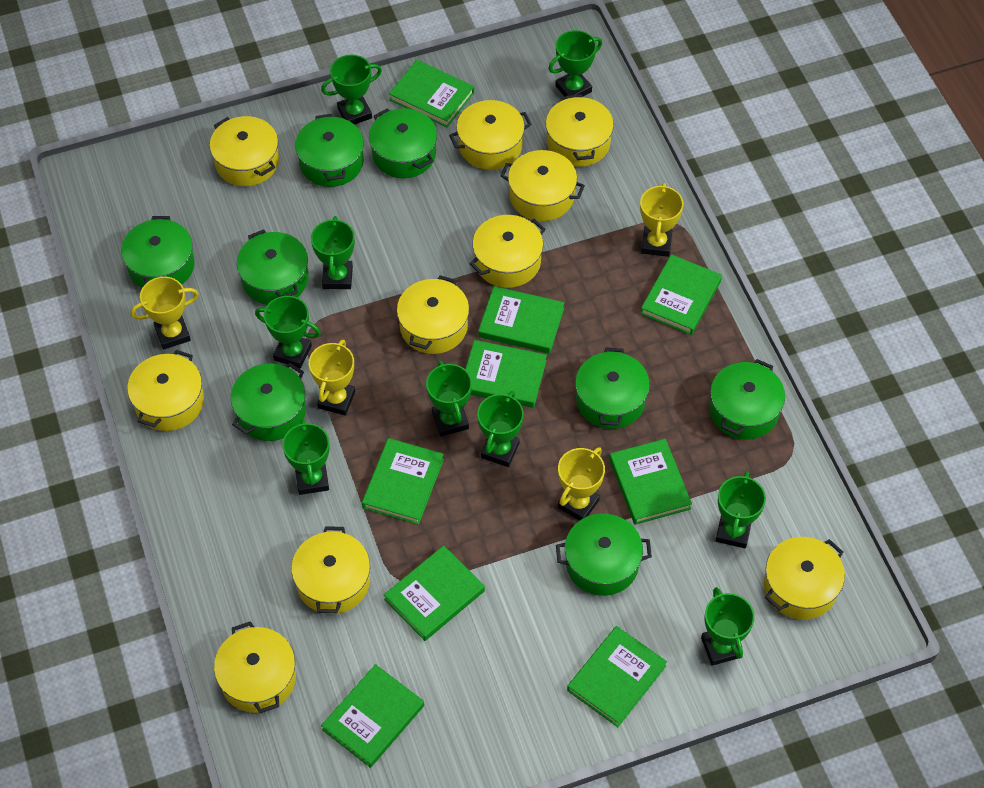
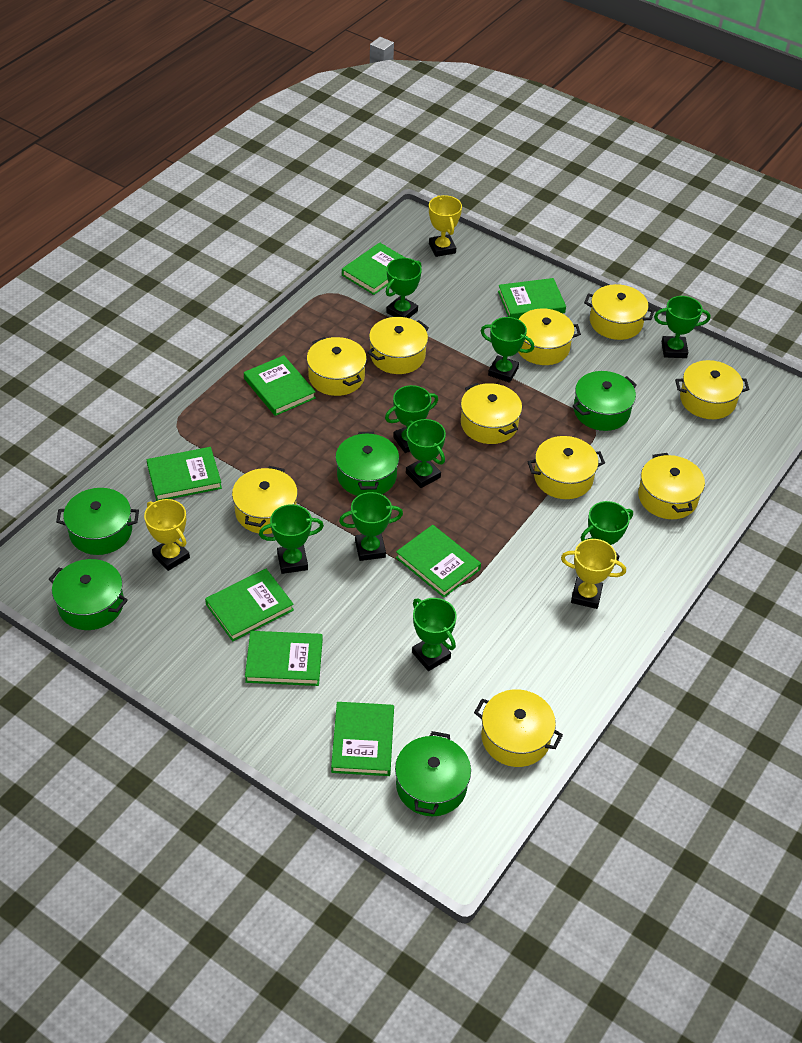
green book: [321,664,424,768] [362,438,444,525] [384,545,485,641] [389,60,474,127] [465,340,547,408] [478,286,564,354] [567,626,667,727] [609,439,692,525] [640,254,722,335] = 9 -> [147,447,222,501] [205,569,294,641] [244,355,316,416] [245,631,323,686] [331,702,394,776] [342,243,405,295] [396,525,481,598] [498,278,566,319] = 8
green pot: [121,216,195,288] [231,363,306,441] [236,229,309,305] [295,114,364,187] [369,108,437,178] [556,514,652,596] [575,347,650,429] [709,359,785,439] = 8 -> [48,559,128,630] [56,488,139,555] [335,432,399,496] [395,731,471,816] [573,371,637,431] = 5
yellow trophy: [131,277,199,350] [309,340,355,415] [558,447,605,521] [640,183,683,257] = 4 -> [144,499,190,571] [429,195,462,257] [561,539,626,609] = 3

